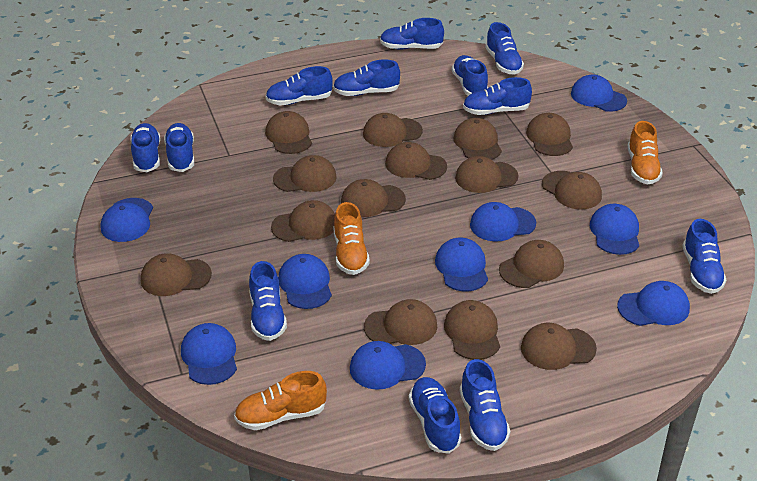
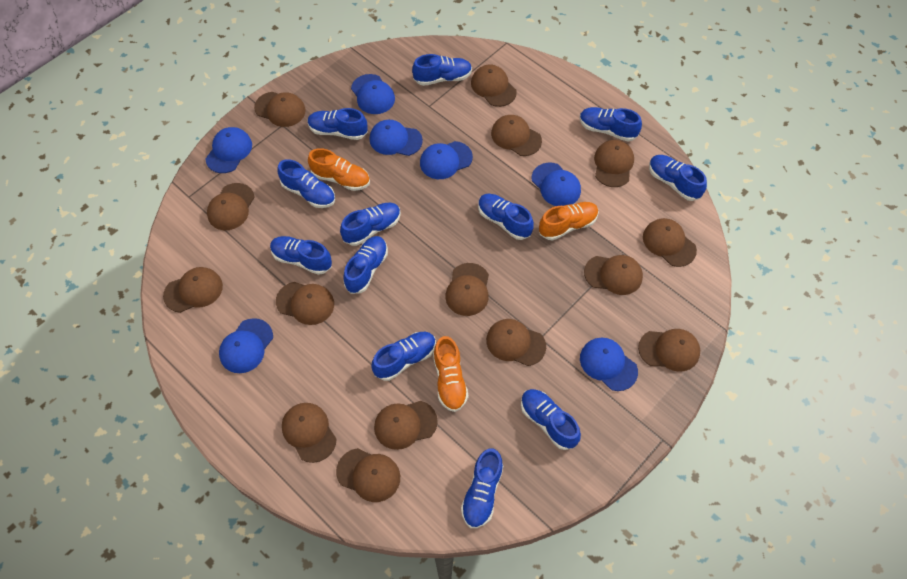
blue cap: [101,198,153,242] [181,323,237,385] [278,254,332,309] [350,341,426,390] [435,238,488,291] [470,202,536,241] [571,75,627,112] [590,204,639,255] [617,281,690,326] = 9 -> [206,127,252,173] [219,318,273,373] [351,74,395,114] [369,120,423,156] [420,141,473,179] [532,163,581,206] [580,338,638,391] = 7

